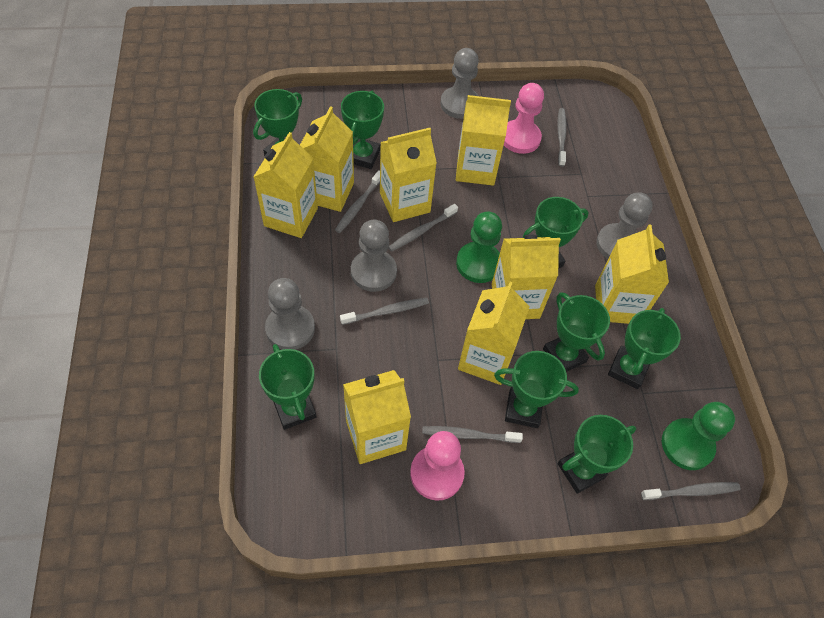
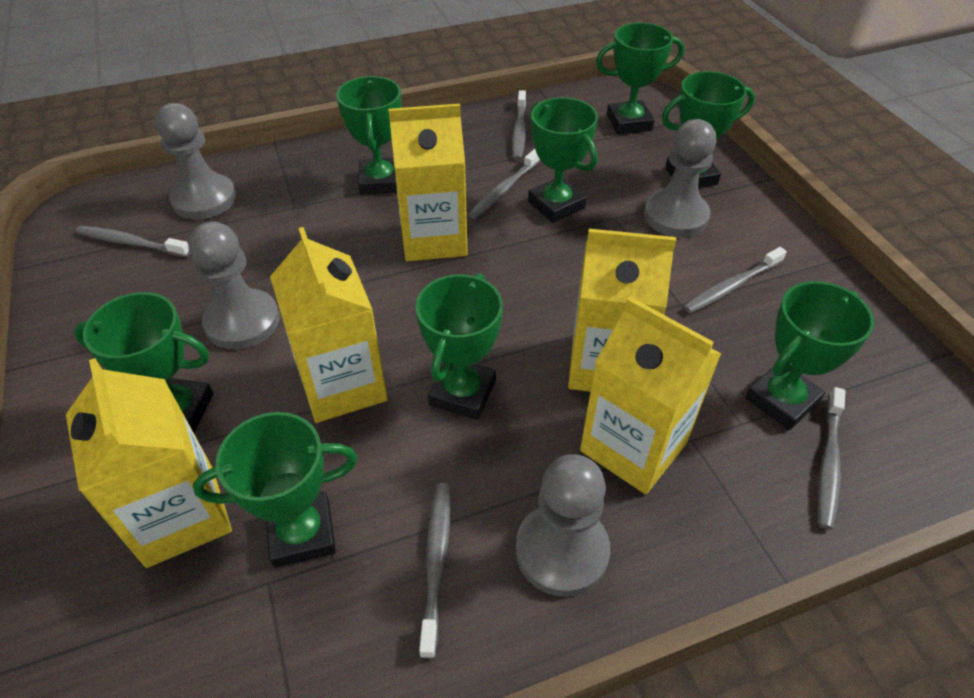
green pawn: [456,212,502,283] [662,402,735,470] = 2 -> none = 0
pink pawn: [410,431,465,501] [504,83,544,154] = 2 -> none = 0
yellow carton: [253,132,318,238] [300,106,354,212] [343,370,411,464] [380,128,437,222] [456,95,511,186] [458,282,530,385] [491,235,561,319] [595,225,669,324] = 8 -> [66,358,232,568] [270,227,388,423] [388,104,468,261] [568,229,676,392] [580,296,721,494] = 5

